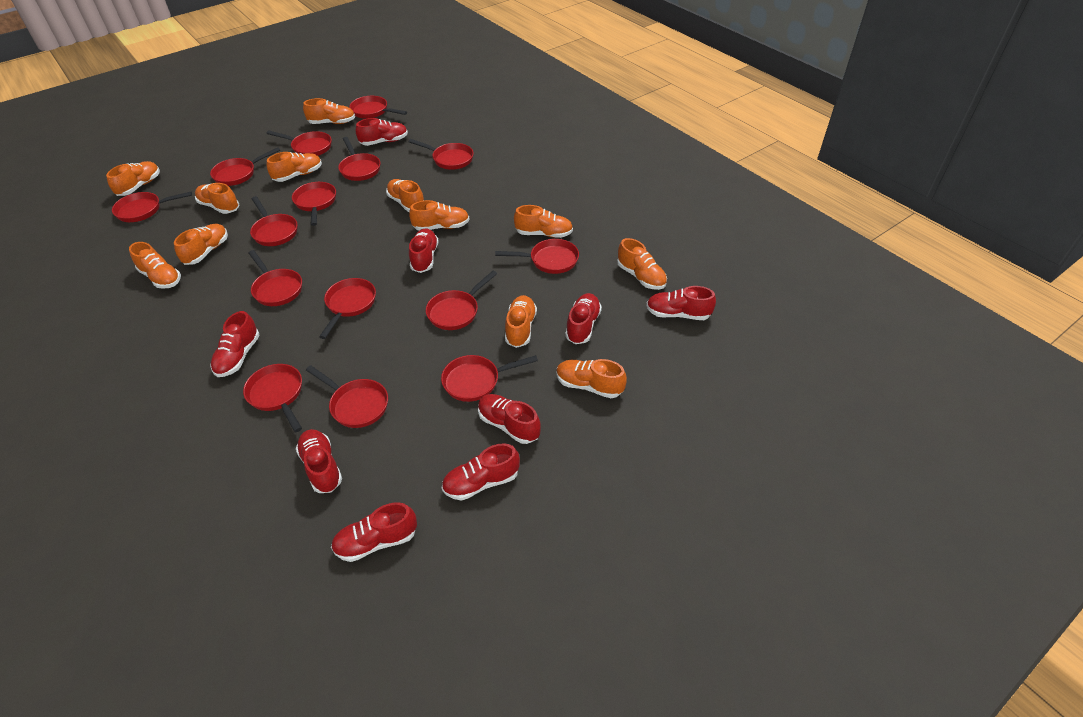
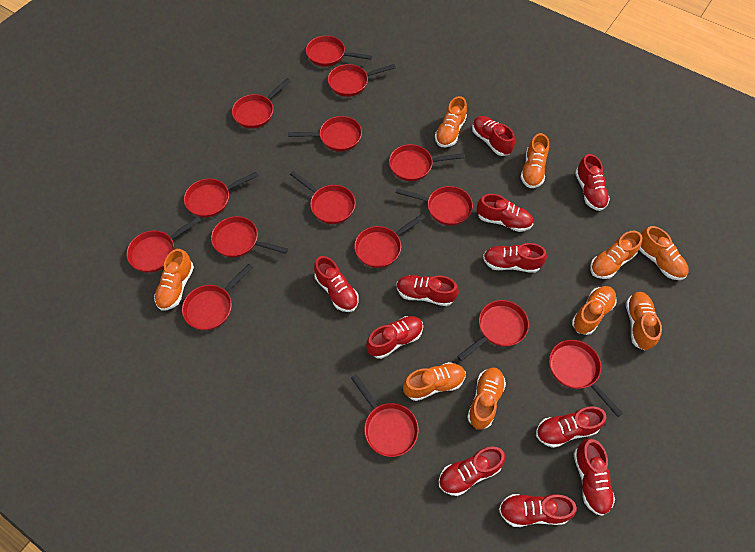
orange shoe: [106,161,160,196] [129,242,181,289] [174,224,228,265] [195,183,239,214] [267,152,322,182] [303,98,355,124] [386,179,424,212] [409,200,469,231] [505,295,537,348] [514,205,573,238] [556,359,627,398] [617,238,667,290] = 12 -> [154,249,194,311] [403,362,466,401] [435,96,467,147] [467,368,506,430] [520,133,549,188] [572,286,617,335] [590,231,642,279] [626,292,662,351] [639,226,689,280] = 9
red shoe: [210,311,260,377] [296,429,342,493] [331,502,417,562] [356,118,408,146] [409,228,439,273] [442,443,520,501] [478,394,541,444] [565,293,602,344] [646,286,716,320] = 9 -> [314,256,359,312] [366,316,423,359] [396,275,459,306] [438,446,505,496] [472,116,515,156] [477,194,533,232] [483,243,547,273] [499,494,577,527] [536,406,606,448] [573,439,615,516] [575,154,610,211] = 11

